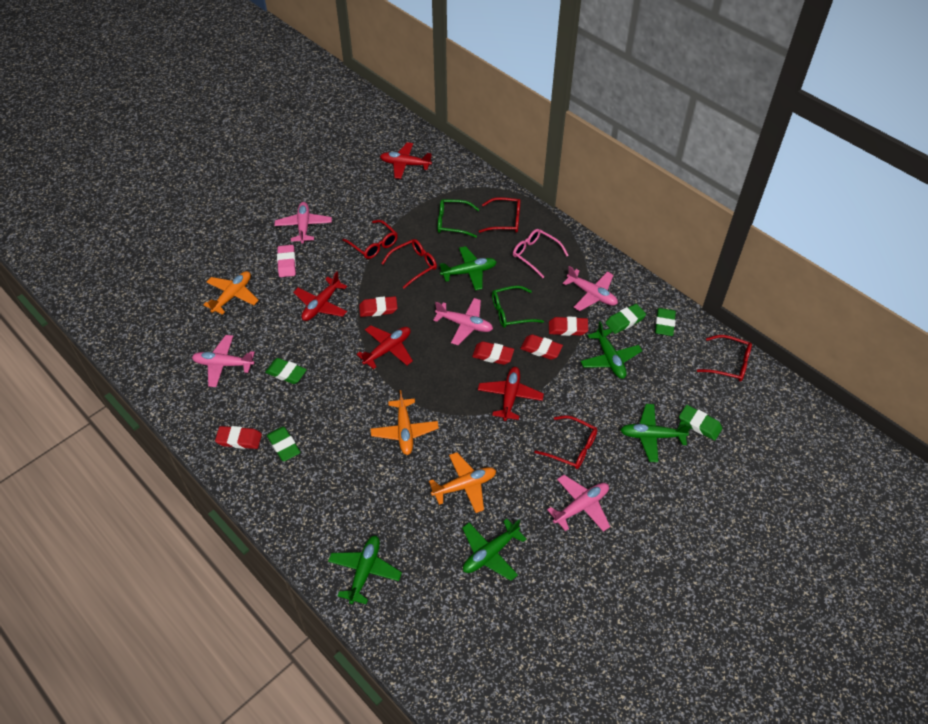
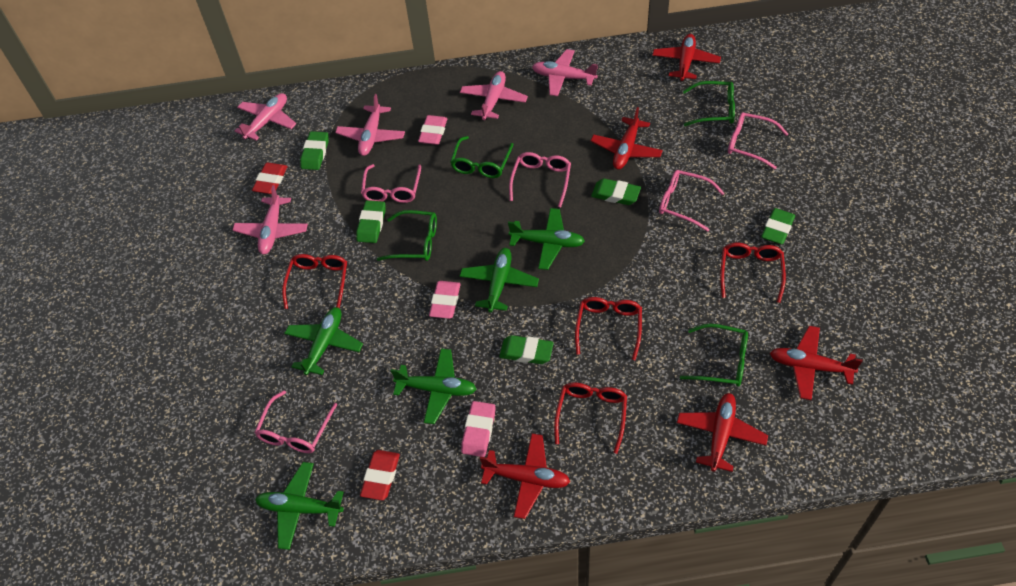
green glasses: [438,199,479,238] [492,286,544,328] = 2 -> [377,210,437,261] [450,136,514,178] [680,324,748,386] [683,81,735,126] = 4
orange plane: [203,271,259,315] [371,390,439,455] [429,452,496,513] = 3 -> none = 0
pink eraser: [277,245,296,277] = 1 -> [418,115,447,145] [429,281,461,319] [461,401,495,457] = 3
pink glasses: [513,229,569,278] = 1 -> [254,390,337,453] [361,164,421,203] [509,152,571,208] [659,170,724,232] [728,112,788,169] = 5
red eraser: [215,426,262,449] [359,296,398,317] [472,341,514,365] [520,334,563,360] [549,316,588,336] = 5 -> [252,163,288,194] [360,450,400,500] = 2
red glasses: [342,220,398,259] [381,239,437,289] [479,197,521,233] [534,415,597,469] [697,335,752,381] = 5 -> [282,254,347,309] [554,382,627,454] [575,297,642,360] [720,243,786,303] = 4
red plane: [293,271,347,321] [357,325,413,369] [380,142,432,179] [478,367,544,421] = 4 -> [480,434,570,519] [591,107,663,169] [652,34,721,81] [677,393,768,472] [770,326,863,400] = 5

